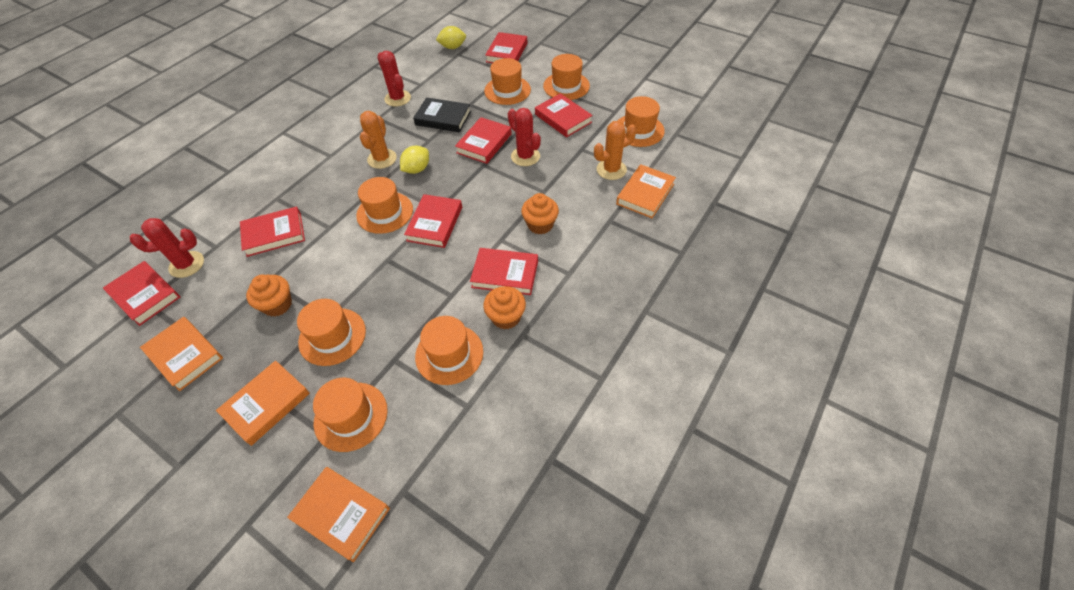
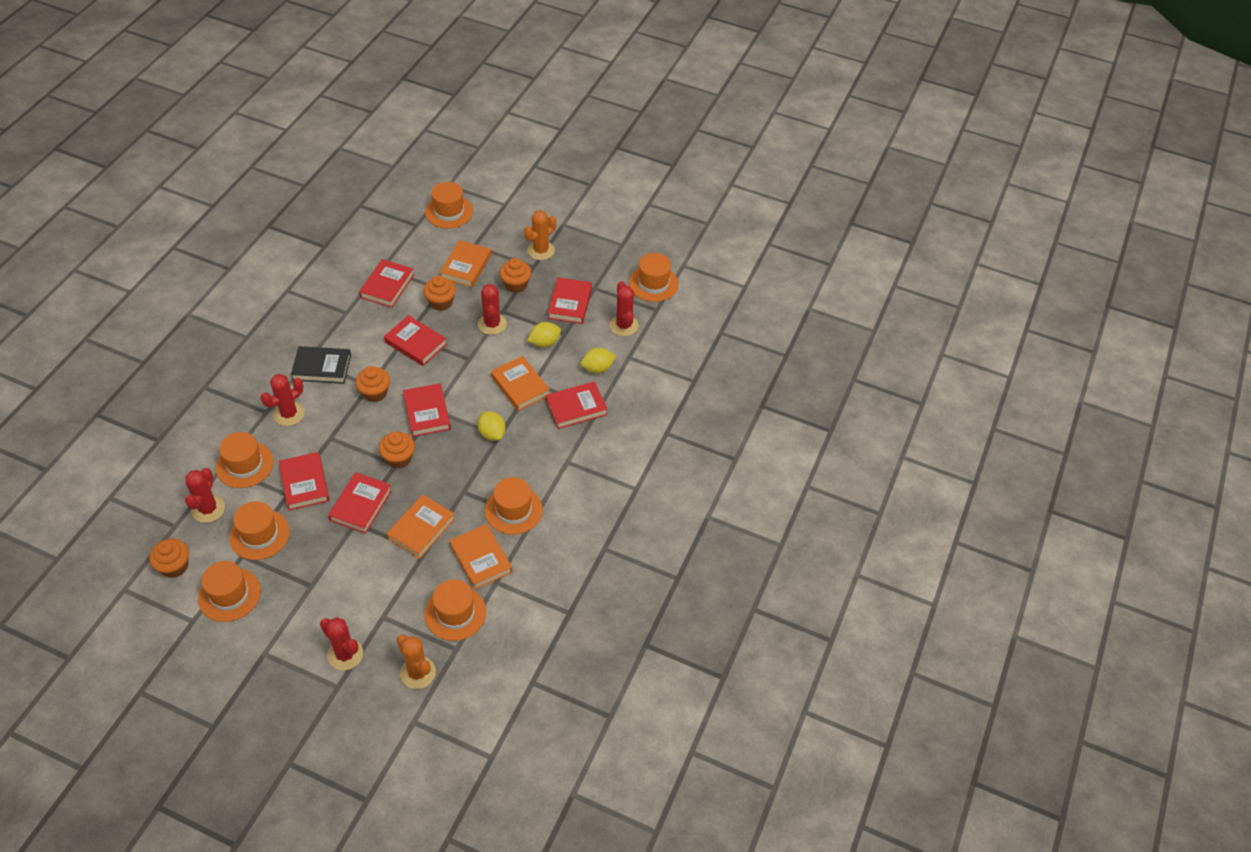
orange cupcake: [246,275,292,317] [483,286,526,329] [521,193,559,234] = 3 -> [149,538,189,578] [355,366,390,402] [379,432,415,468] [424,276,456,311] [499,258,531,293] = 5
red cactus: [130,218,204,278] [377,51,411,106] [508,108,541,166] = 3 -> [185,468,225,523] [261,374,305,426] [320,617,363,670] [478,284,507,335] [610,281,639,336] = 5
yellow lemon: [400,146,429,174] [436,26,466,49] = 2 -> [478,411,506,441] [527,322,561,348] [581,348,616,374] = 3

